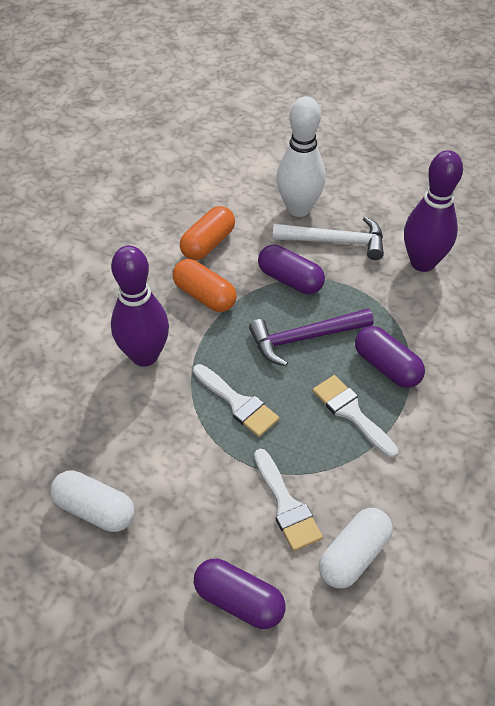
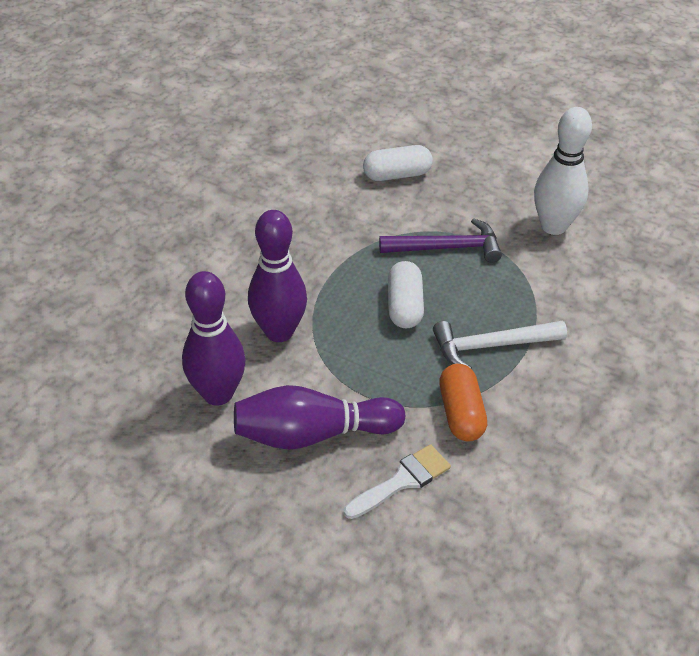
orange capsule: [173,259,237,312] [180,206,235,260] = 2 -> [439,364,487,441] = 1
purple bowling pin: [111,246,169,367] [404,150,463,272] = 2 -> [182,271,246,406] [234,385,405,450] [248,210,307,342] = 3
purple capsule: [194,559,285,629] [258,244,325,294] [355,326,425,388] = 3 -> none = 0
white brush: [193,364,279,437] [254,449,323,551] [313,375,398,458] = 3 -> [344,444,451,519] = 1

